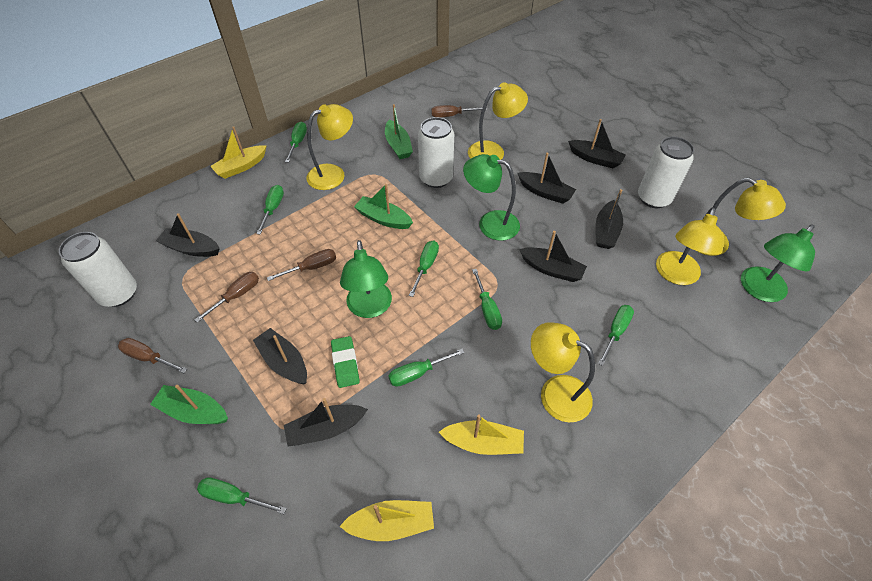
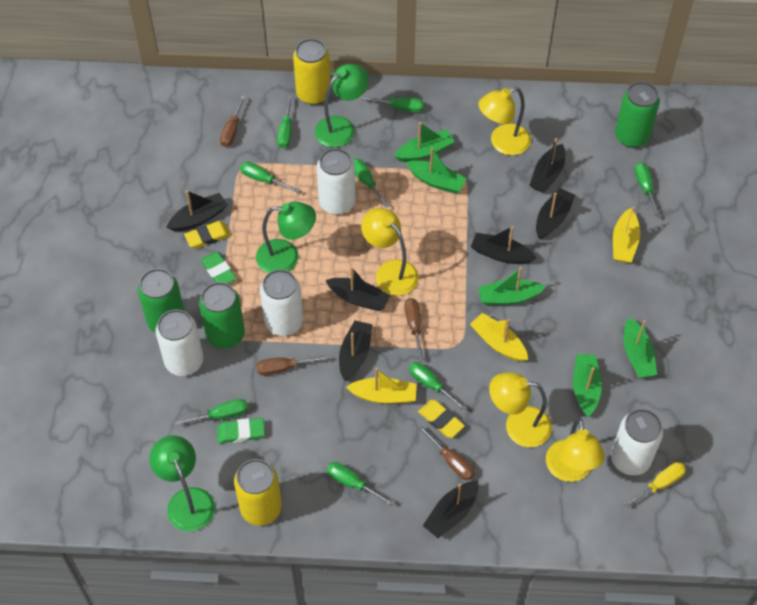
green boat: [150,385,228,424] [354,184,413,229] [385,104,413,159] = 3 -> [394,122,455,162] [406,147,467,194] [478,267,545,305] [573,354,602,417] [623,317,657,378] = 5
green can: none = 0 -> [138,268,184,333] [199,282,245,349] [615,82,660,148] = 3
green eraser: [331,336,360,388] = 1 -> [201,252,236,284] [217,418,265,443] = 2
green screwdriver: [197,477,287,514] [256,185,284,235] [285,122,307,162] [388,349,465,387] [409,241,439,297] [472,269,502,330] [598,305,634,366] = 7 -> [174,399,248,426] [240,162,300,194] [277,96,293,148] [327,462,394,506] [353,158,389,208] [360,96,424,112] [409,362,468,411] [634,162,660,218] = 8
white can: [59,232,137,307] [418,117,454,188] [638,137,694,208] = 3 -> [156,309,204,376] [260,269,303,336] [317,148,356,215] [611,409,663,475] = 4
yellow can: none = 0 -> [234,459,282,525] [293,39,331,105] = 2
yellow eraser: none = 0 -> [184,221,231,249] [418,400,465,438] = 2
yellow lamp: [306,104,353,190] [468,82,528,160] [531,322,595,422] [656,207,724,285] [697,178,786,256] = 5 -> [361,208,419,296] [478,87,531,155] [489,372,552,447] [546,418,605,482] = 4
yellow screwdriver: none = 0 -> [624,462,686,509] = 1

